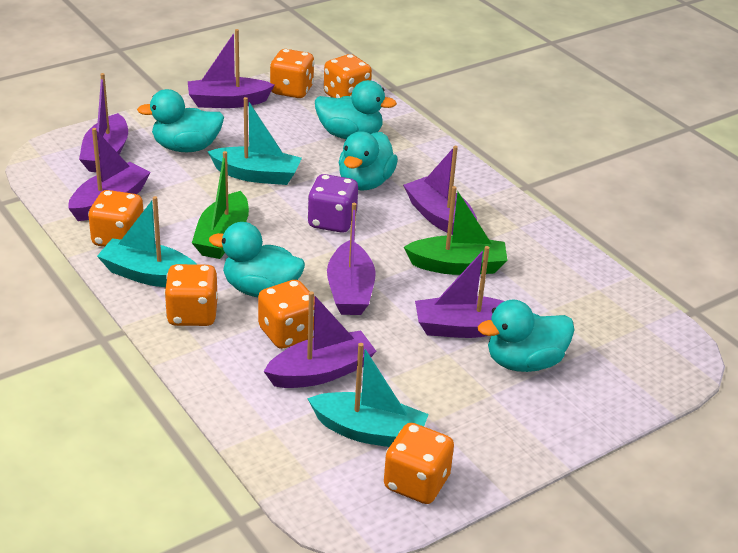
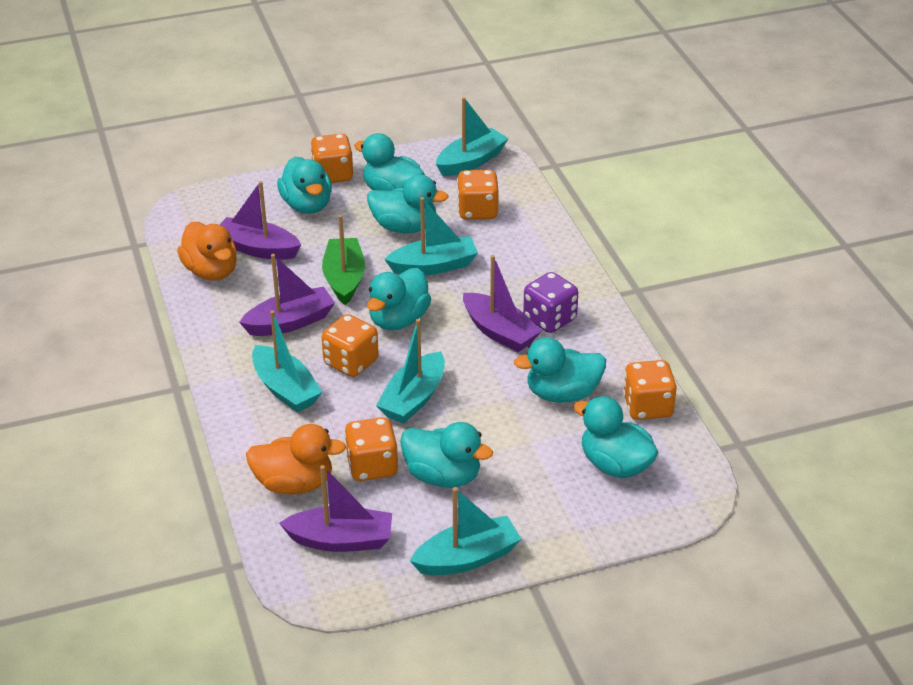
green boat: [192,151,249,259] [404,186,507,275] = 2 -> [322,215,365,305] = 1
orange dice: [88,190,143,247] [164,264,218,326] [258,280,315,349] [270,49,315,98] [324,54,372,98] [384,423,454,504] = 6 -> [310,134,353,183] [322,314,379,377] [344,417,398,481] [457,170,499,220] [623,360,677,420] = 5
orange duck: none = 0 -> [177,222,237,280] [246,424,346,495] = 2
purple boat: [68,128,151,221] [79,73,128,172] [188,29,274,108] [264,291,376,388] [327,203,376,315] [403,146,477,235] [415,246,504,338] = 7 -> [220,181,301,260] [239,254,335,336] [279,465,392,552] [463,255,542,352] = 4
turquoise boat: [97,196,197,287] [207,97,302,185] [307,343,429,447] = 3 -> [252,310,322,413] [376,319,445,424] [384,197,478,276] [410,487,521,575] [436,97,509,176] = 5
turquoise duck: [137,89,224,152] [209,222,305,297] [315,80,397,139] [339,131,398,191] [478,299,574,372] = 5 -> [277,157,332,214] [354,133,425,191] [367,174,449,233] [367,268,431,330] [400,422,493,488] [514,337,606,403] [573,396,658,478] = 7

